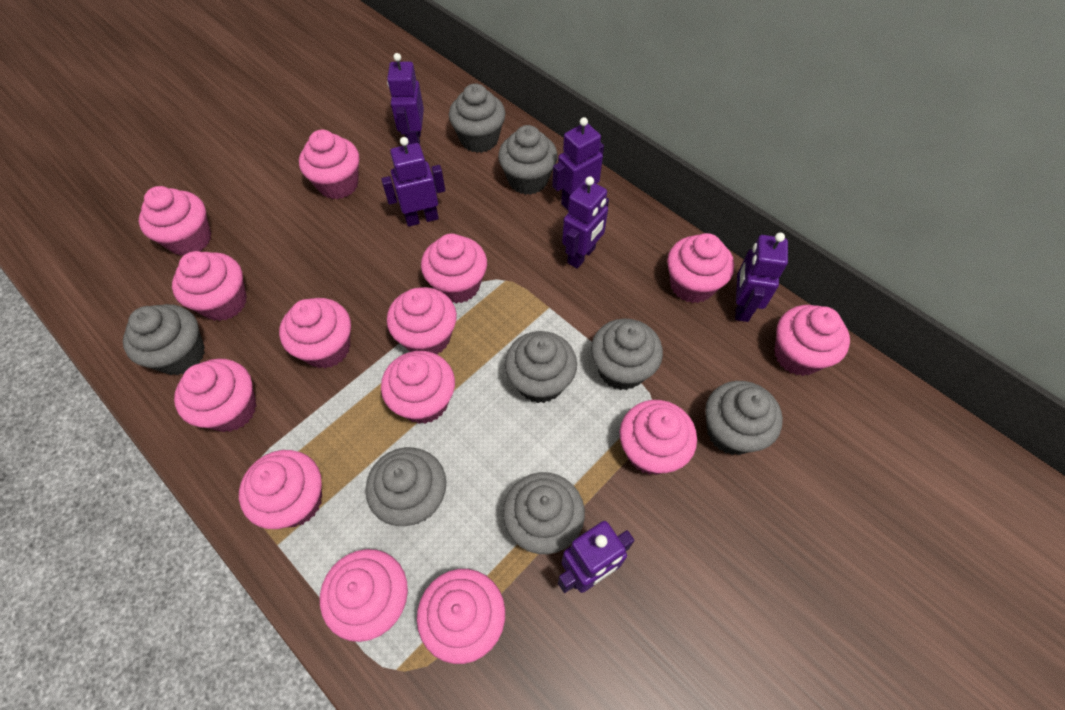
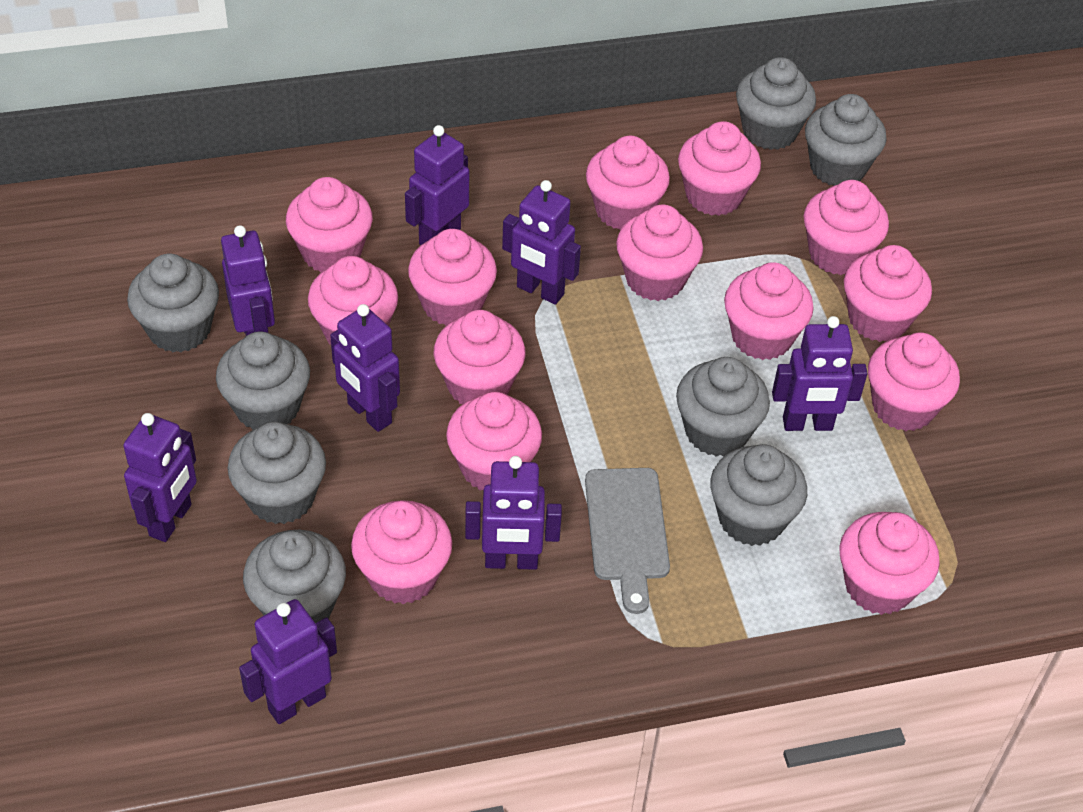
grey cutting board: none = 0 -> [585,468,670,614] = 1
purple robot: [381,137,445,227] [387,53,424,145] [552,117,604,210] [558,521,634,593] [562,176,609,269] [735,233,788,322] = 6 -> [123,413,197,542] [221,225,275,336] [239,599,337,724] [330,304,400,432] [405,125,469,245] [465,456,562,570] [502,180,581,305] [772,316,868,431] = 8

